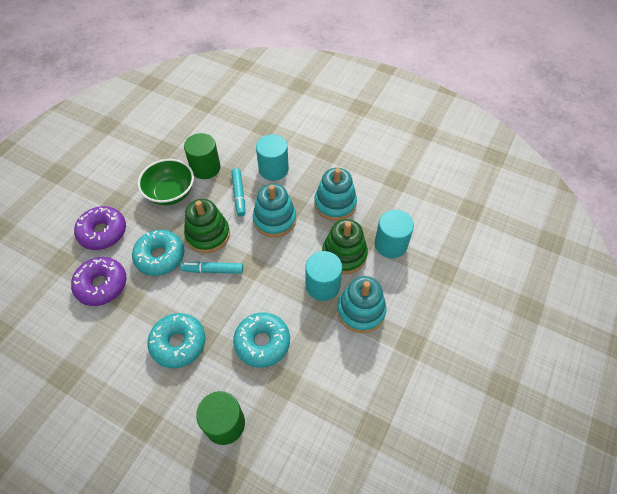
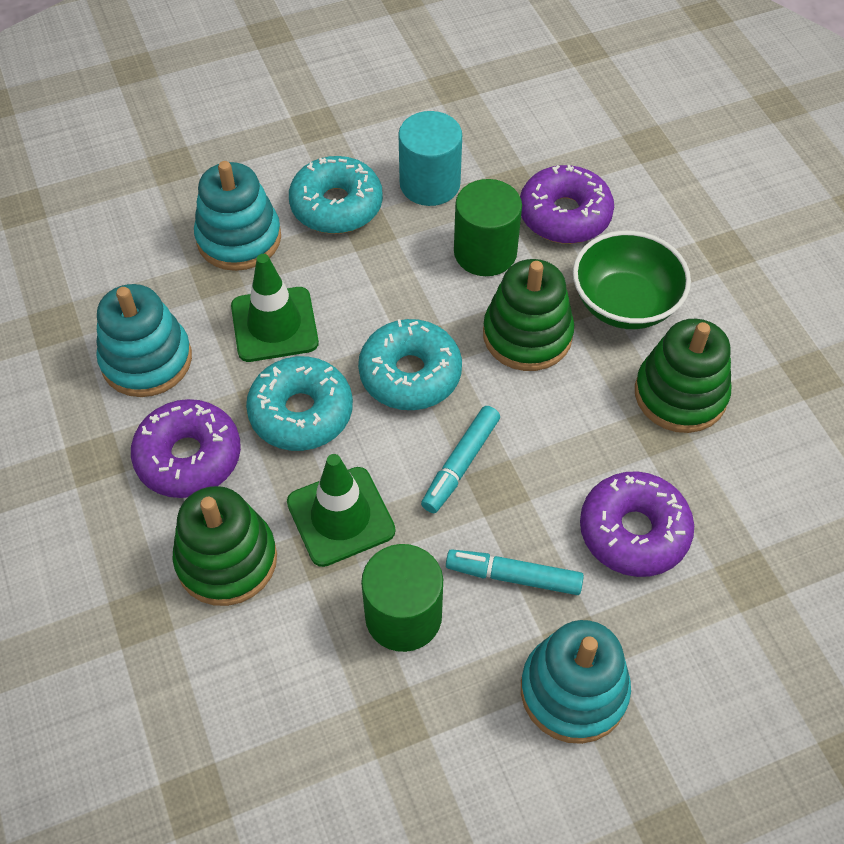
green stacking toy: [184,199,230,253] [322,219,368,274] = 2 -> [172,486,277,606] [483,259,574,371] [635,319,731,433] = 3
green traffic cone: none = 0 -> [231,254,319,362] [287,454,395,567] = 2
purple donut: [71,257,127,306] [74,206,126,250] = 2 -> [131,399,241,498] [520,165,614,244] [580,471,694,577] = 3
turquoise cylinder: [256,135,289,181] [305,251,342,301] [375,210,414,258] = 3 -> [398,111,462,206] = 1

